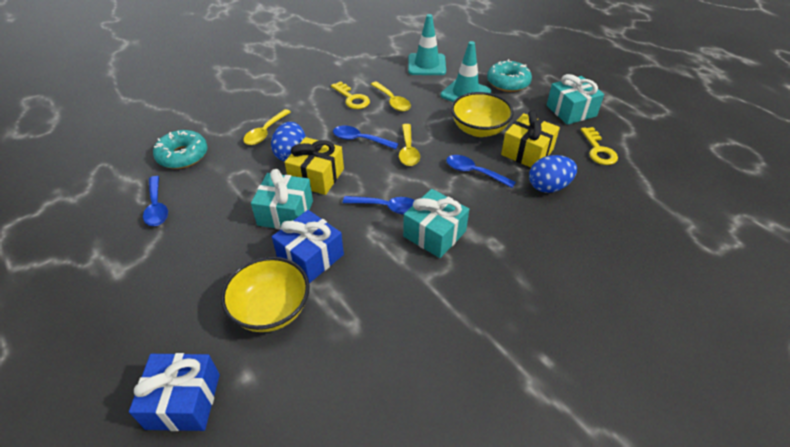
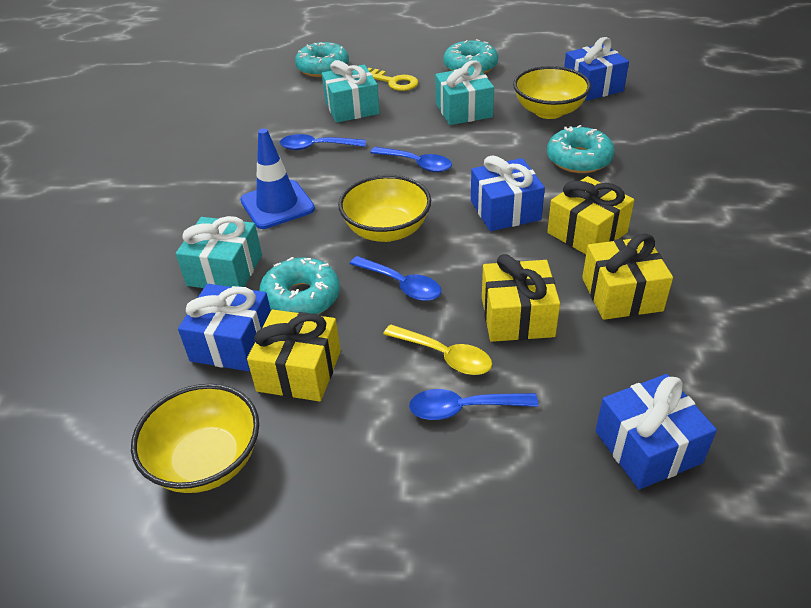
blue egg: [271,122,306,162] [529,155,577,193] = 2 -> none = 0
blue gift: [129,353,220,431] [272,210,344,283] = 2 -> [178,284,271,371] [471,155,545,231] [564,37,629,101] [595,374,717,489] = 4
blue traffic cone: none = 0 -> [240,128,315,229] = 1
turquoise donut: [153,130,208,169] [487,59,532,92] = 2 -> [259,257,340,314] [295,42,349,77] [443,39,498,74] [547,125,615,173] = 4
turquoise traffic cone: [408,14,446,75] [441,41,491,102] = 2 -> none = 0
yellow bowl: [221,257,310,332] [451,92,514,137] = 2 -> [131,384,259,493] [338,175,431,242] [513,66,591,119] = 3
yellow gift: [285,137,344,195] [501,110,560,167] = 2 -> [247,310,341,402] [482,254,560,342] [547,176,634,254] [582,233,673,320] = 4
yellow key: [331,81,370,109] [581,127,618,165] = 2 -> [367,68,418,91] = 1
yellow spoon: [243,109,291,145] [371,81,411,111] [399,124,420,166] = 3 -> [383,324,492,375] = 1

